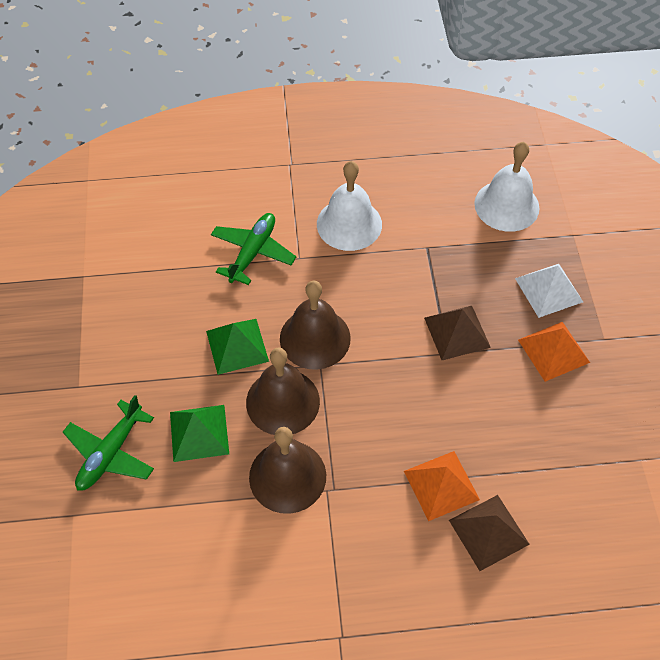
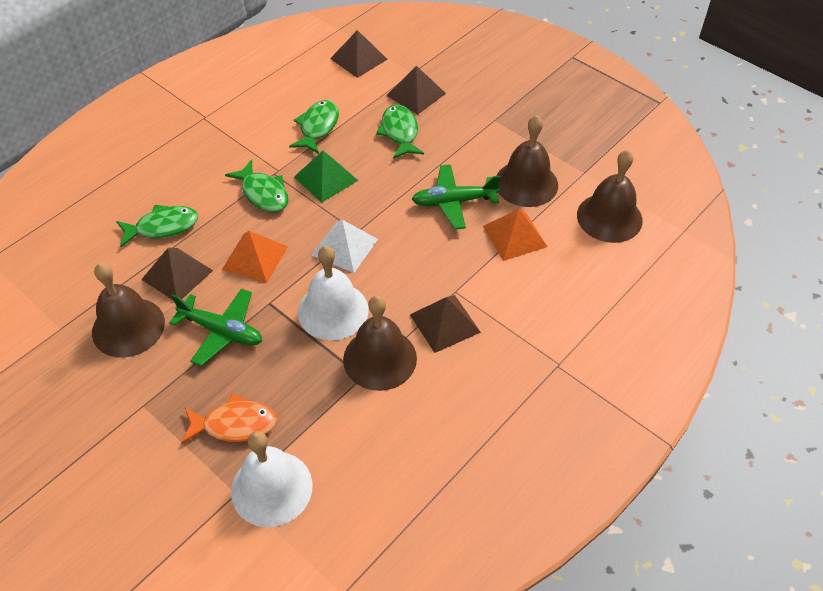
brown bell: [246,348,320,435] [249,427,326,514] [280,281,351,370] = 3 -> [92,263,165,358] [343,296,417,391] [496,115,558,207] [577,150,643,243] = 4
brown pyramid: [424,306,491,360] [449,495,530,571] = 2 -> [141,248,213,301] [330,30,388,78] [386,66,446,115] [410,295,481,353] = 4
green fish: none = 0 -> [116,205,198,247] [225,160,289,212] [289,100,339,154] [376,105,424,159] = 4
green pyramid: [170,405,229,462] [206,319,269,375] = 2 -> [294,151,358,203] = 1
orange fish: none = 0 -> [181,394,277,444] = 1

